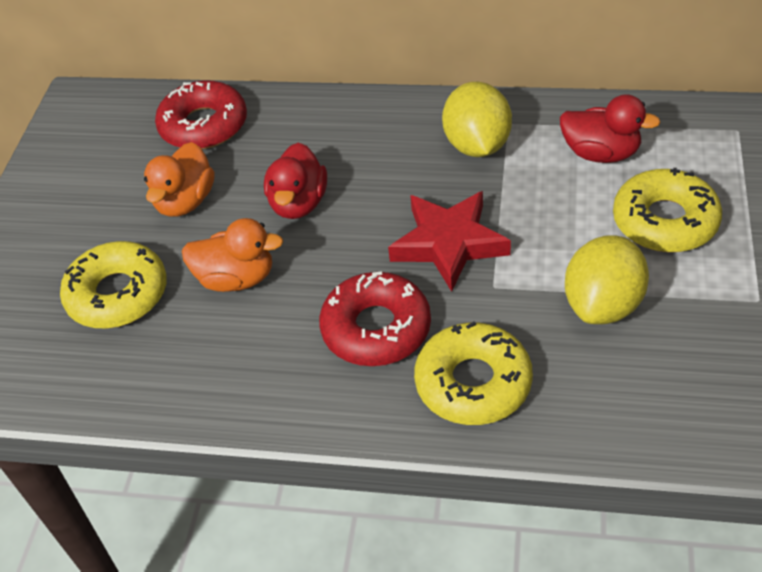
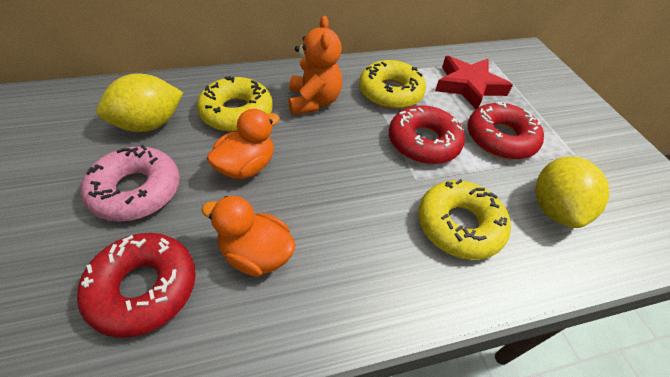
orange teddy bear: none = 0 -> [289,16,342,115] = 1
pink donut: none = 0 -> [81,145,180,222] = 1
red donut: [155,80,247,149] [319,271,431,366] = 2 -> [77,233,196,338] [389,105,465,164] [467,102,544,159] = 3
red duck: [264,142,327,219] [560,94,661,163] = 2 -> none = 0

